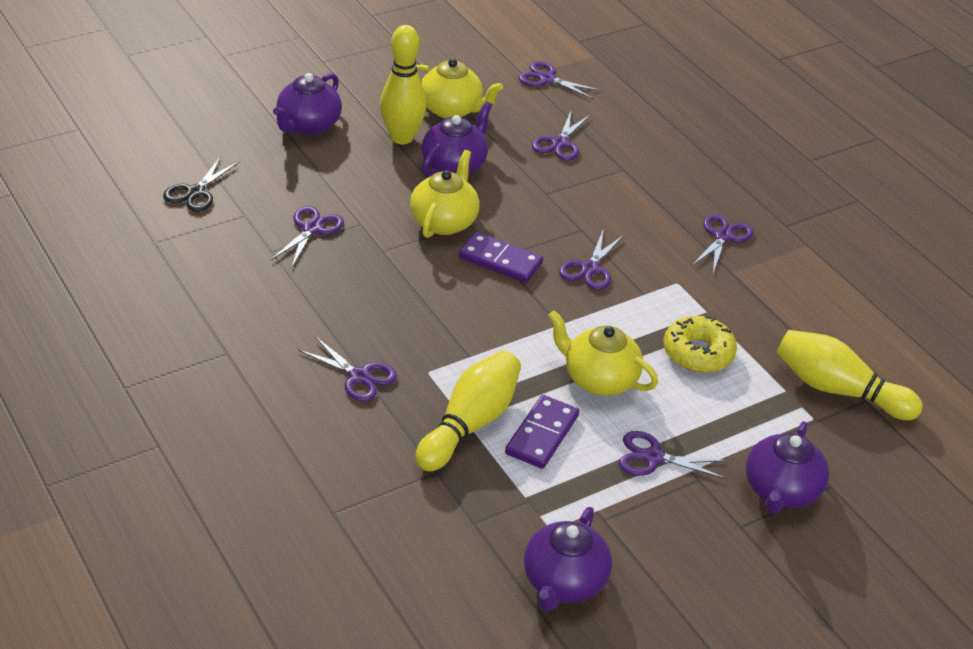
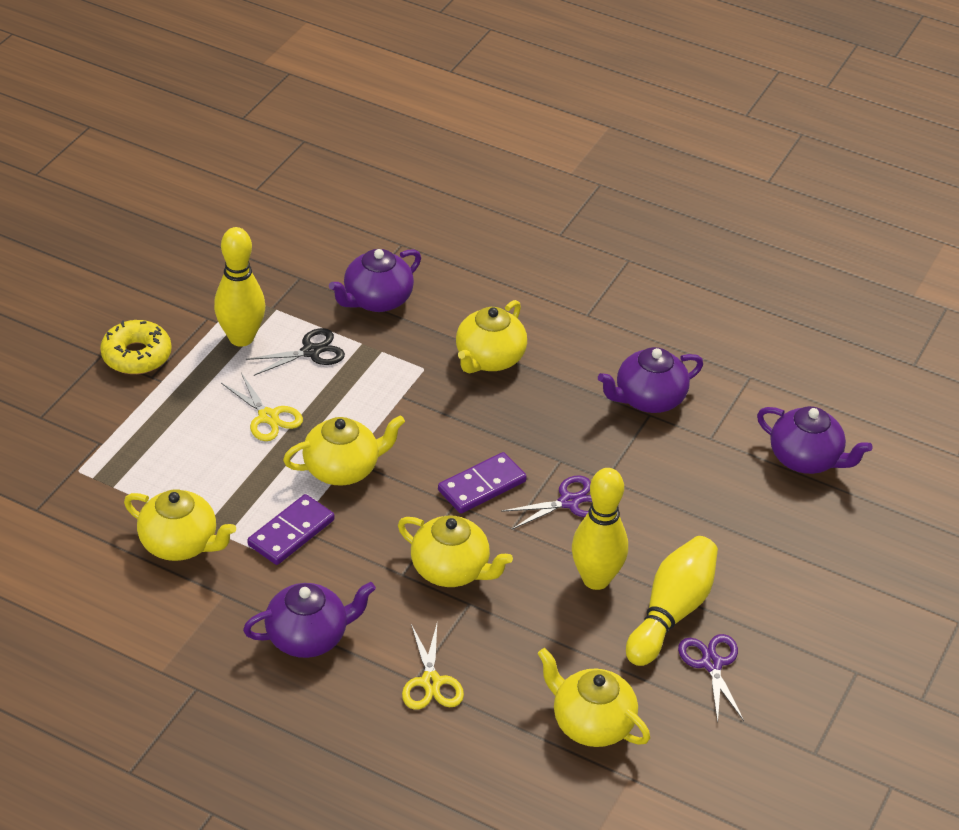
purple scissors: [271,206,344,267] [298,336,397,402] [518,61,602,99] [532,111,590,161] [559,231,624,290] [619,431,728,479] [692,214,753,273] = 7 -> [501,475,592,529] [678,634,744,723] = 2
yellow scissors: none = 0 -> [221,373,303,441] [402,624,464,710] = 2
yellow teapot: [410,150,480,238] [416,58,503,119] [548,310,658,396] = 3 -> [124,489,236,561] [283,415,405,485] [398,515,513,587] [456,300,527,374] [537,648,650,747] = 5

